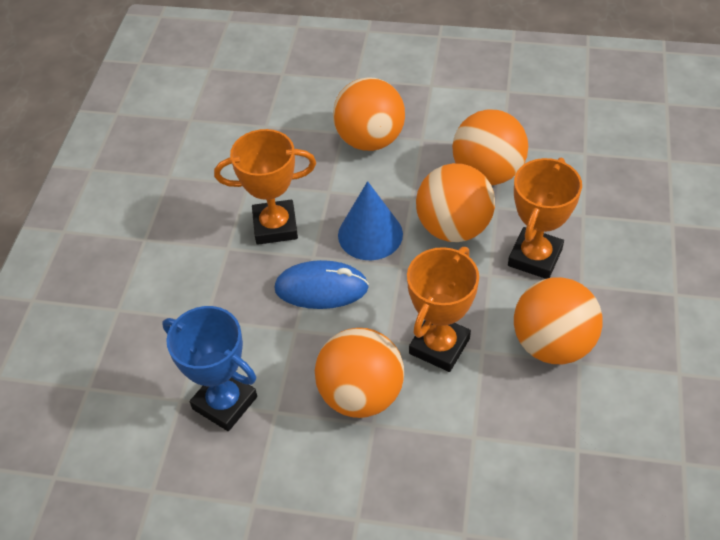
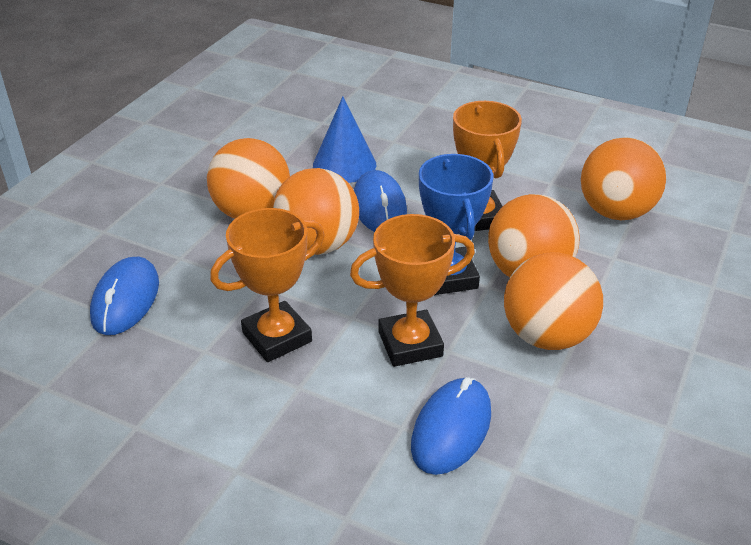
blue mouse: [274,260,369,309] = 1 -> [90,257,159,335] [354,170,407,232] [411,377,491,475] = 3

